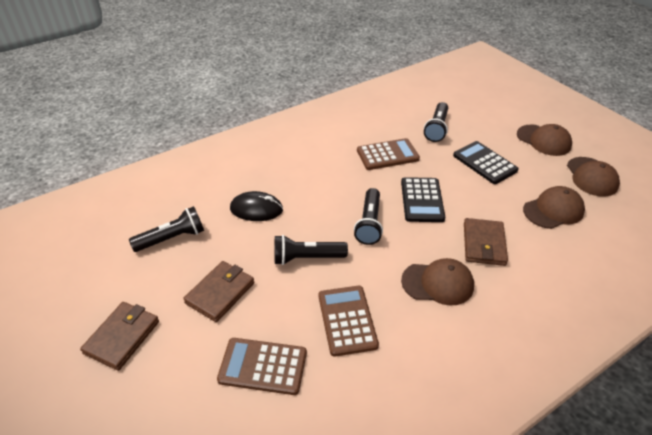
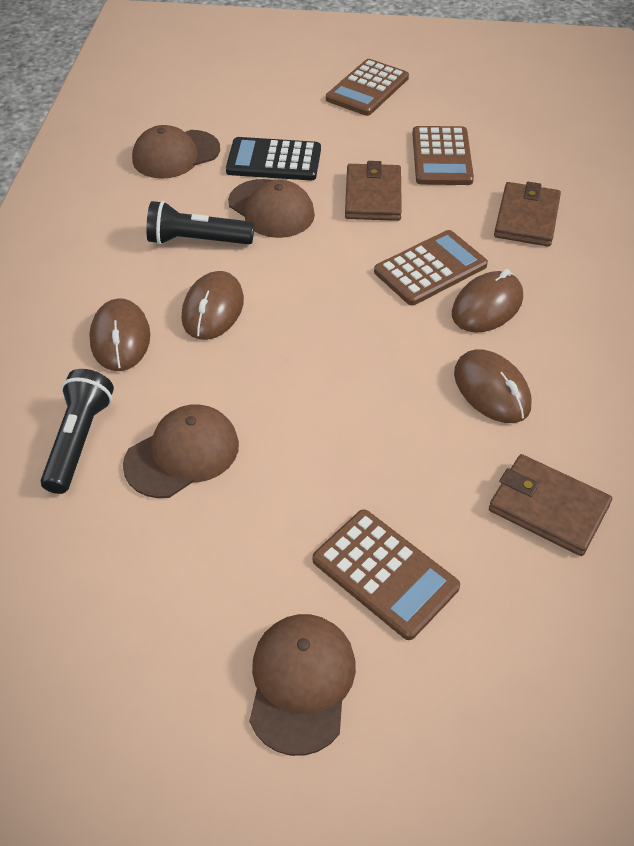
black calculator: [401,177,445,222] [453,141,519,184] = 2 -> [226,137,321,180] = 1
black flashlight: [129,206,204,252] [274,235,348,265] [354,188,383,245] [424,102,448,142] = 4 -> [41,369,114,494] [146,201,254,245] = 2
black mouse: [230,191,283,221] = 1 -> none = 0
brown calculator: [217,338,307,395] [318,286,379,357] [357,138,420,170] = 3 -> [313,509,460,640] [326,59,409,116] [374,230,488,305] [412,126,474,185] = 4
brown mouse: none = 0 -> [89,298,150,371] [182,271,244,340] [452,269,523,332] [454,349,532,423] = 4

